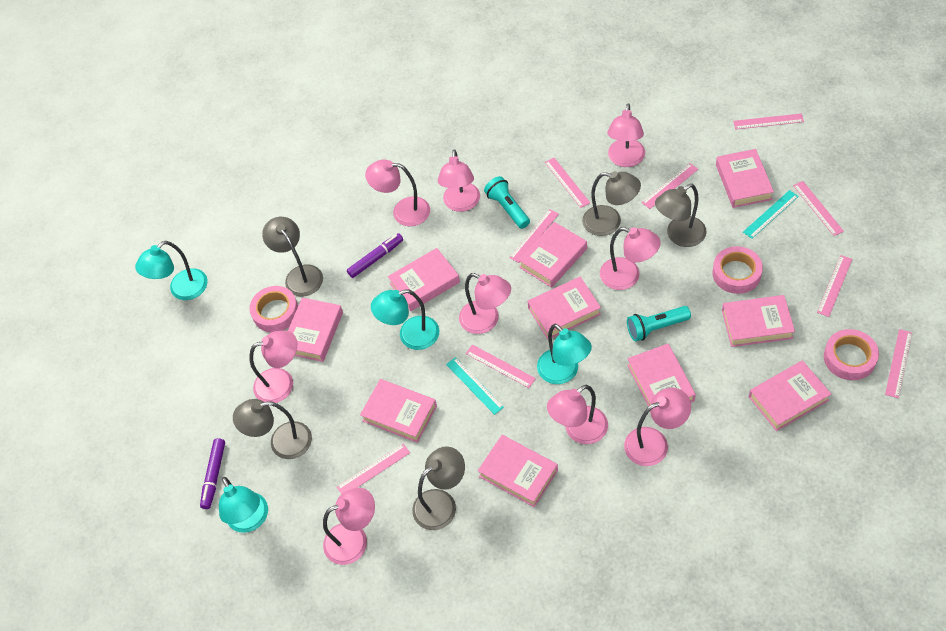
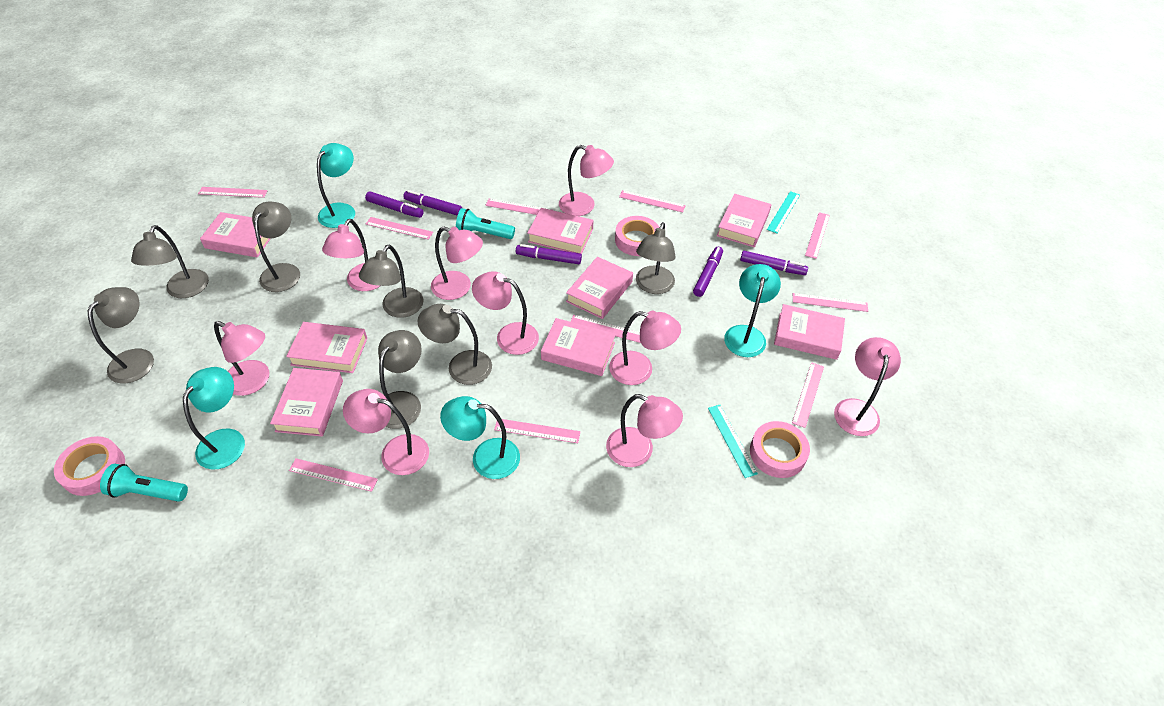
grey lamp: [233,399,312,459] [262,217,323,296] [412,447,465,530] [582,171,641,236] [655,184,707,247] = 5 -> [88,287,154,383] [131,225,209,298] [252,202,300,292] [359,245,424,318] [378,330,422,429] [418,304,492,385] [636,222,675,294] = 7
pink book: [288,298,343,362] [360,379,437,443] [388,248,460,311] [478,435,558,507] [518,222,587,288] [527,277,601,339] [627,344,696,407] [716,149,774,208] [722,295,795,347] [749,360,831,431] = 10 -> [200,212,271,258] [270,368,343,437] [286,322,367,373] [527,208,594,254] [541,318,616,376] [566,257,633,319] [717,194,771,247] [774,304,845,360] = 8
pink ruler: [337,443,410,494] [466,344,536,388] [509,209,559,263] [545,158,590,208] [642,163,698,209] [733,113,804,130] [793,181,844,236] [817,255,852,317] [885,329,912,398] = 9 -> [198,187,268,198] [289,458,378,492] [366,217,433,240] [485,198,552,215] [494,419,581,443] [570,315,641,343] [619,190,686,213] [792,362,824,428] [793,293,868,312] [805,212,830,259] = 10
purple marker: [200,438,225,509] [347,233,403,278] = 2 -> [365,191,423,218] [403,190,462,216] [516,244,582,264] [693,247,723,297] [740,251,808,275] = 5

